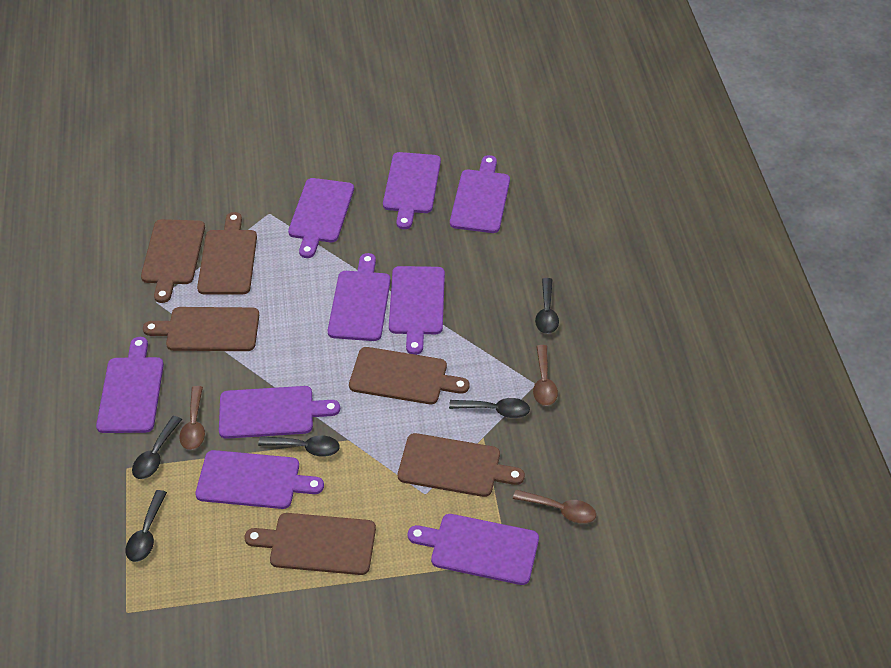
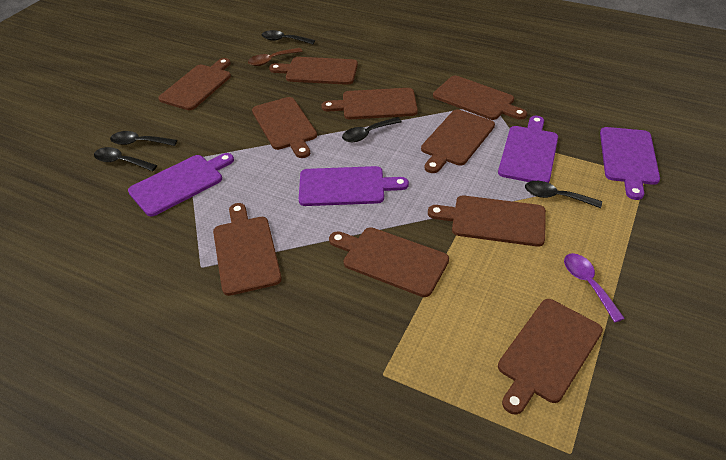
brown cutting board: [141,219,205,303] [143,307,259,351] [197,212,257,294] [244,513,376,575] [349,347,469,404] [398,433,525,497] = 6 -> [158,58,231,110] [213,203,282,296] [252,97,317,158] [269,57,358,85] [321,88,418,119] [329,227,449,297] [421,109,495,173] [428,196,546,247] [433,76,527,120] [498,299,603,415] = 10
brown spoon: [179,386,205,450] [513,490,596,524] [533,345,558,406] = 3 -> [248,48,303,66] = 1
purple cutting board: [96,337,164,433] [195,450,324,509] [219,386,340,439] [288,178,354,258] [328,253,391,341] [383,152,441,229] [389,266,445,355] [408,514,539,585] [450,155,510,233] = 9 -> [128,153,234,216] [299,166,409,206] [498,116,558,183] [600,127,660,200] = 4
purple spoon: none = 0 -> [564,253,625,322] = 1

